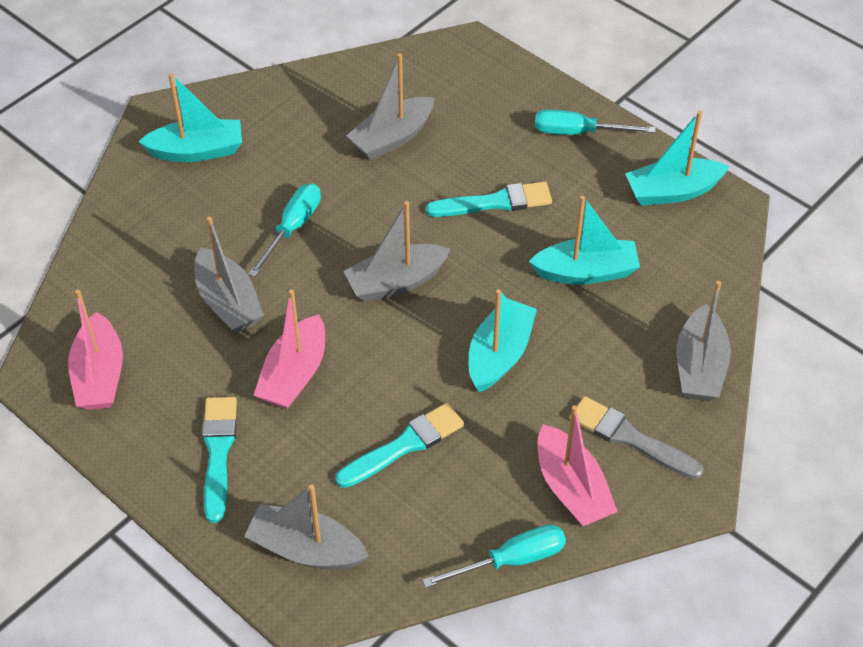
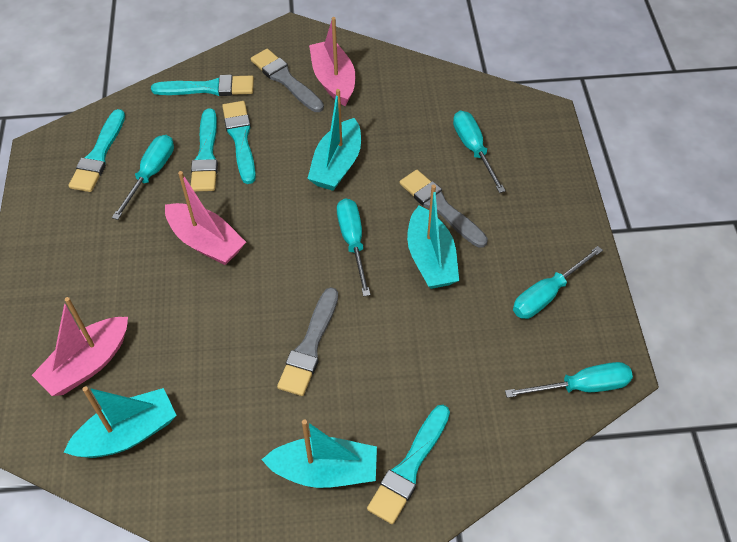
grey boat: [194,217,264,333] [244,485,369,569] [343,201,450,302] [346,53,434,160] [677,281,731,401] = 5 -> none = 0
grey brush: [570,396,704,479] = 1 -> [251,49,324,112] [277,287,338,396] [400,170,488,248] = 3
turquoise brush: [202,397,237,523] [335,403,464,488] [426,182,552,217] = 3 -> [68,109,125,192] [151,75,254,96] [191,108,218,192] [222,101,256,184] [367,405,450,524] = 5
turquoise screwdriver: [248,184,321,277] [422,524,566,588] [535,109,656,135] = 3 -> [112,135,174,220] [337,198,371,296] [453,111,506,193] [505,362,633,398] [513,246,603,319] = 5

